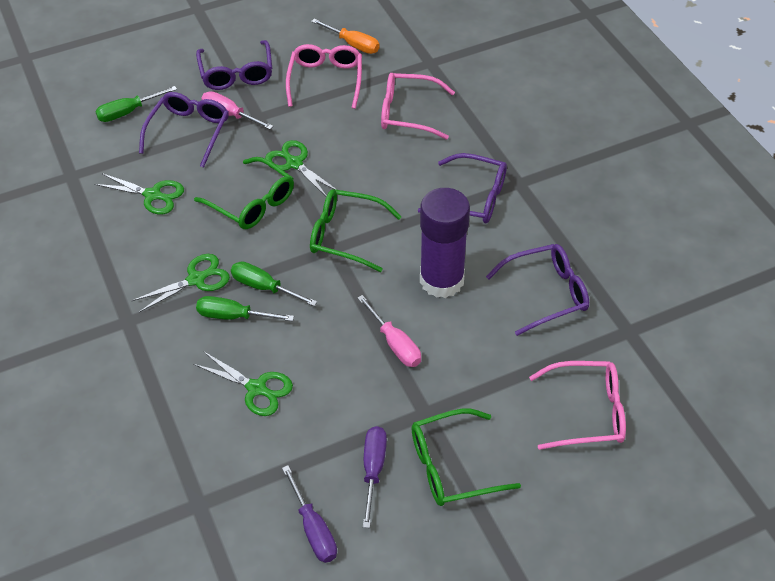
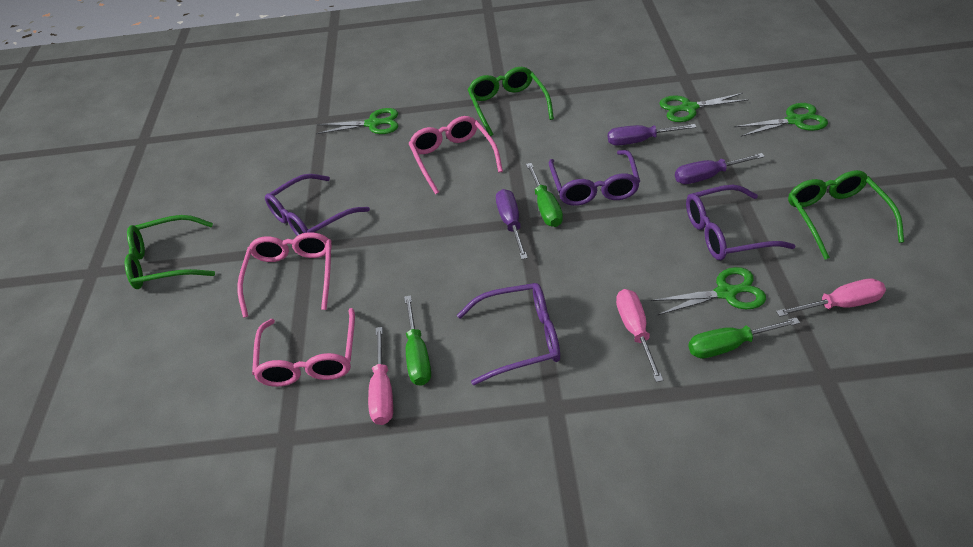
orange screwdriver: [311,19,380,54] = 1 -> none = 0
pink screwdriver: [201,91,273,129] [358,295,421,367] = 2 -> [368,327,393,425] [616,289,663,382] [776,278,886,317] = 3
purple glue stick: [420,188,470,298] = 1 -> none = 0
purple screwdriver: [282,465,337,563] [363,426,387,528] = 2 -> [496,189,528,260] [608,124,696,146] [675,153,765,184] = 3

